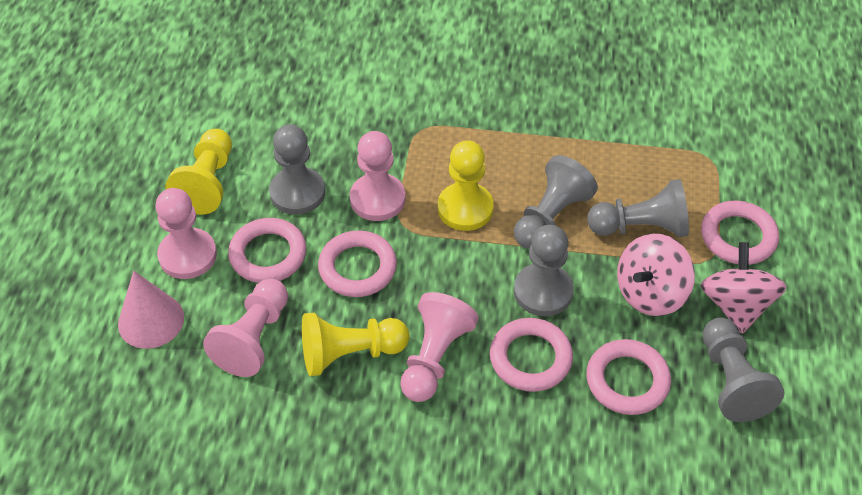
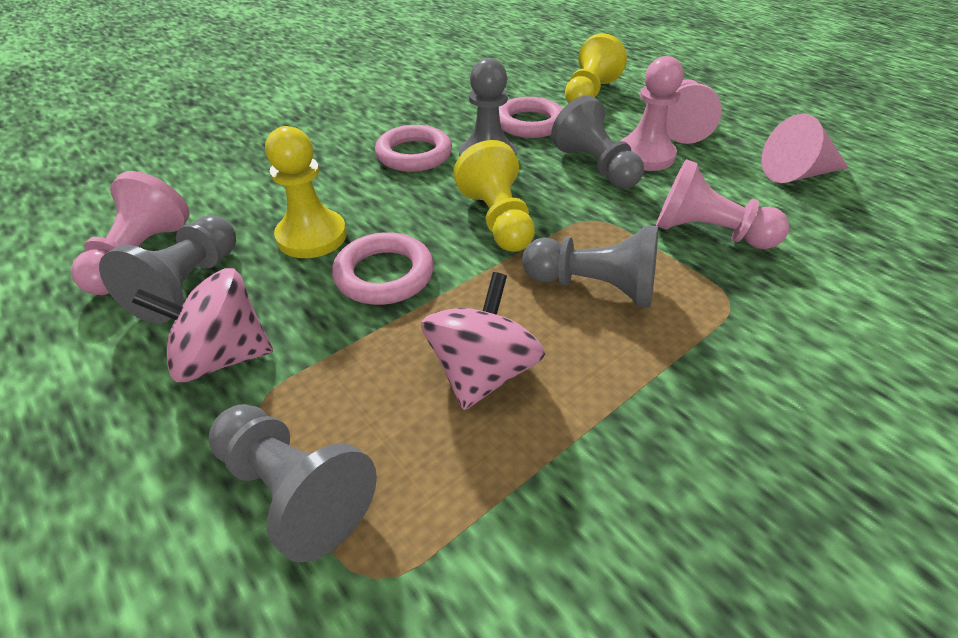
pink ring: [228,218,307,283] [318,230,397,297] [490,318,573,392] [586,339,671,415] [701,201,779,265] = 5 -> [332,232,434,305] [375,125,452,172] [499,97,563,138] = 3

